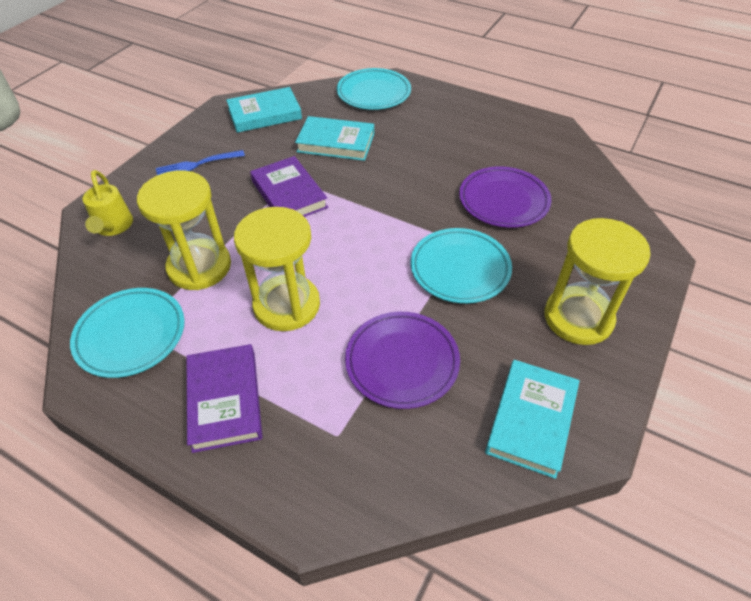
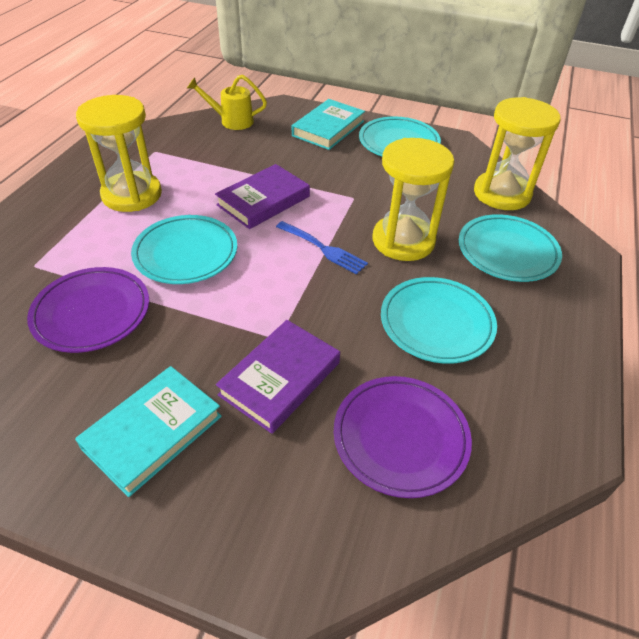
turquoise book: [226,87,302,133] [295,116,374,161] [485,360,580,479] = 3 -> [75,366,222,497] [292,99,365,150] = 2
turquoise plate: [70,288,185,378] [337,68,411,110] [411,228,512,303] = 3 -> [131,215,237,284] [359,117,441,156] [381,277,497,364] [459,214,562,282] = 4

